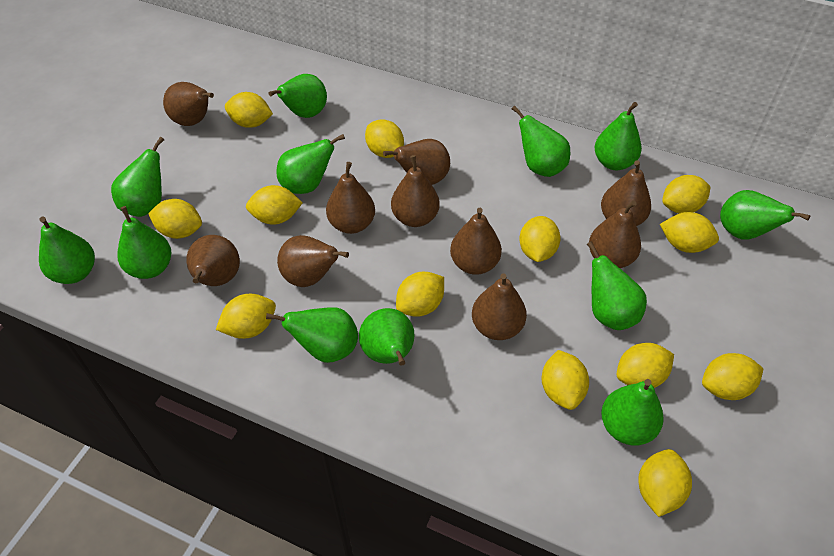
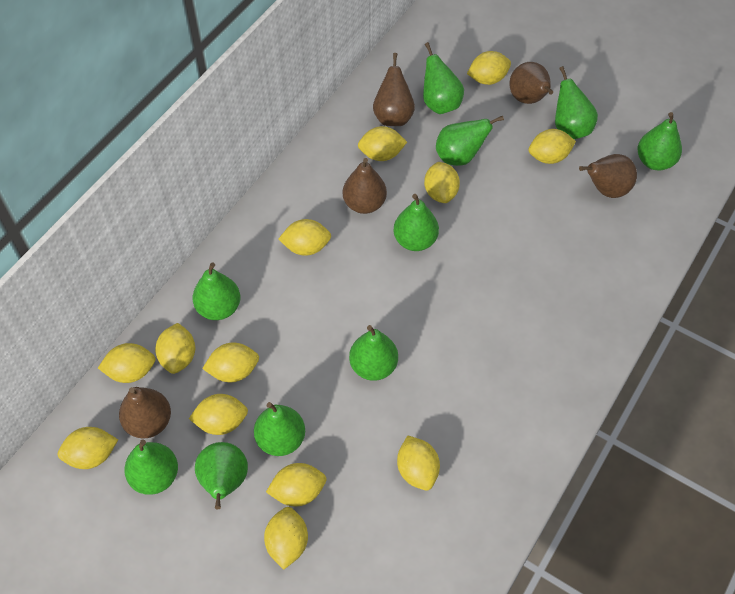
brown pear: [163,82,214,126] [187,235,240,286] [277,235,349,287] [326,162,375,234] [383,139,450,185] [391,155,440,227] [450,208,502,275] [472,273,527,340] [589,200,641,268] [601,160,651,226] = 10 -> [119,387,171,438] [343,158,387,214] [373,53,415,126] [509,62,553,104] [579,154,637,198] = 5
green pear: [39,217,95,284] [111,137,164,217] [117,206,171,279] [266,307,358,363] [268,74,327,118] [276,134,345,194] [359,308,415,366] [512,106,570,177] [587,241,647,330] [594,102,642,170] [601,379,664,446] [720,190,810,240] = 12 -> [124,440,178,495] [193,262,240,320] [195,442,248,509] [254,402,305,456] [349,325,398,381] [393,194,439,251] [423,42,464,114] [436,116,504,166] [555,66,598,139] [638,112,682,170] = 10

